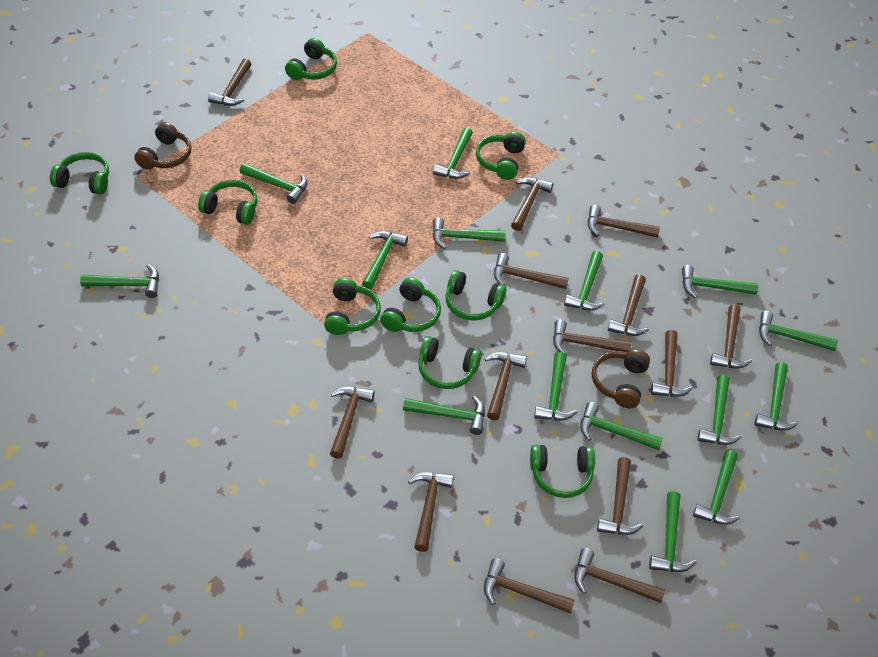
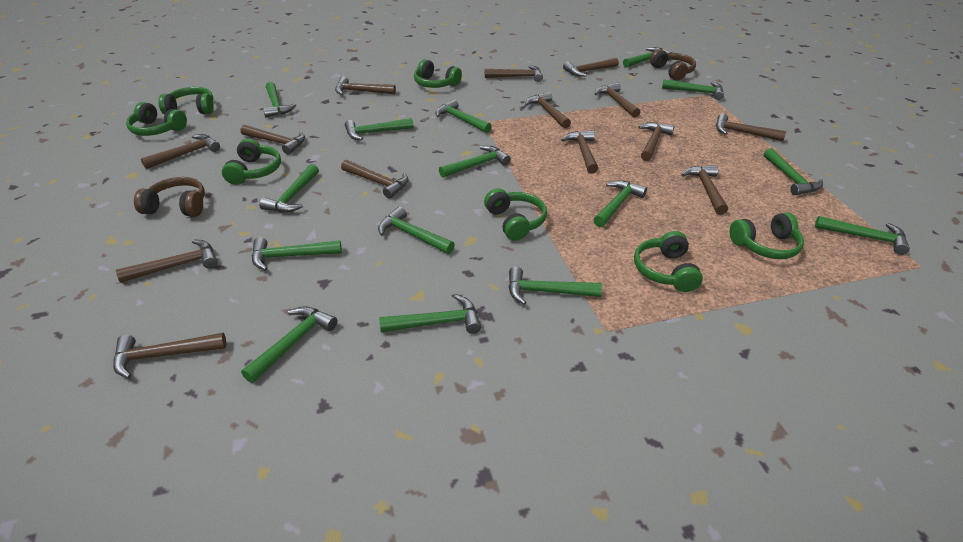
green headphones: [50,152,109,195] [198,180,257,225] [285,38,337,80] [324,278,381,335] [380,277,441,332] [418,336,482,389] [446,270,506,320] [476,131,526,180] [530,445,595,498] = 9 -> [126,102,187,136] [158,87,214,114] [222,138,281,185] [414,59,462,88] [484,188,547,241] [634,231,703,292] [730,212,804,259] = 7

